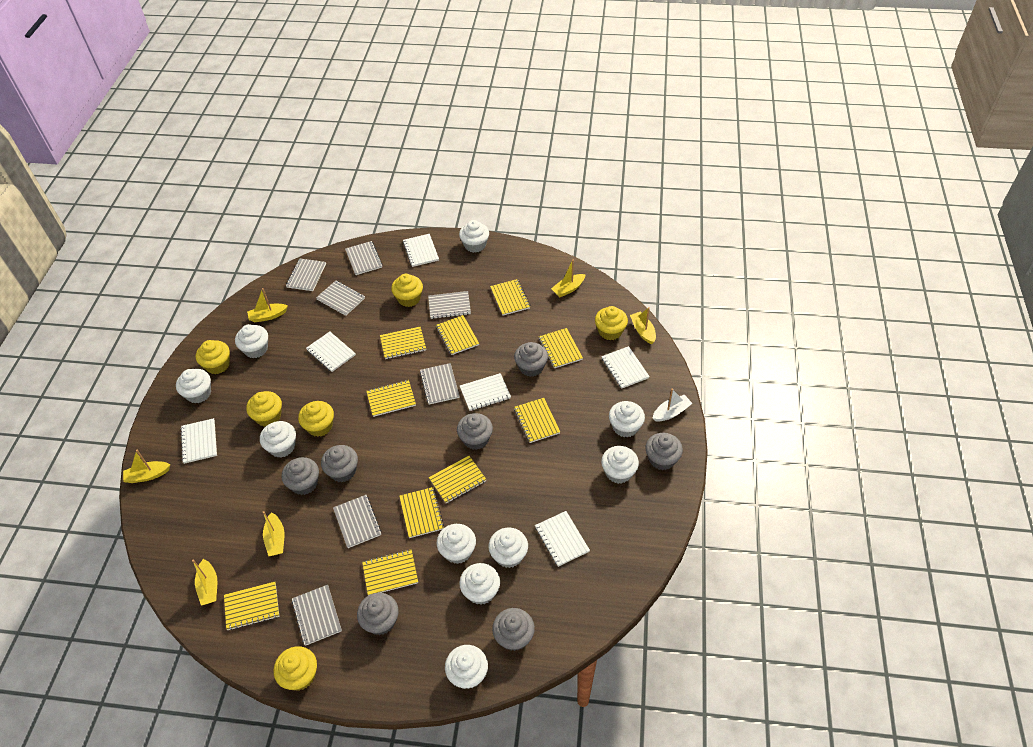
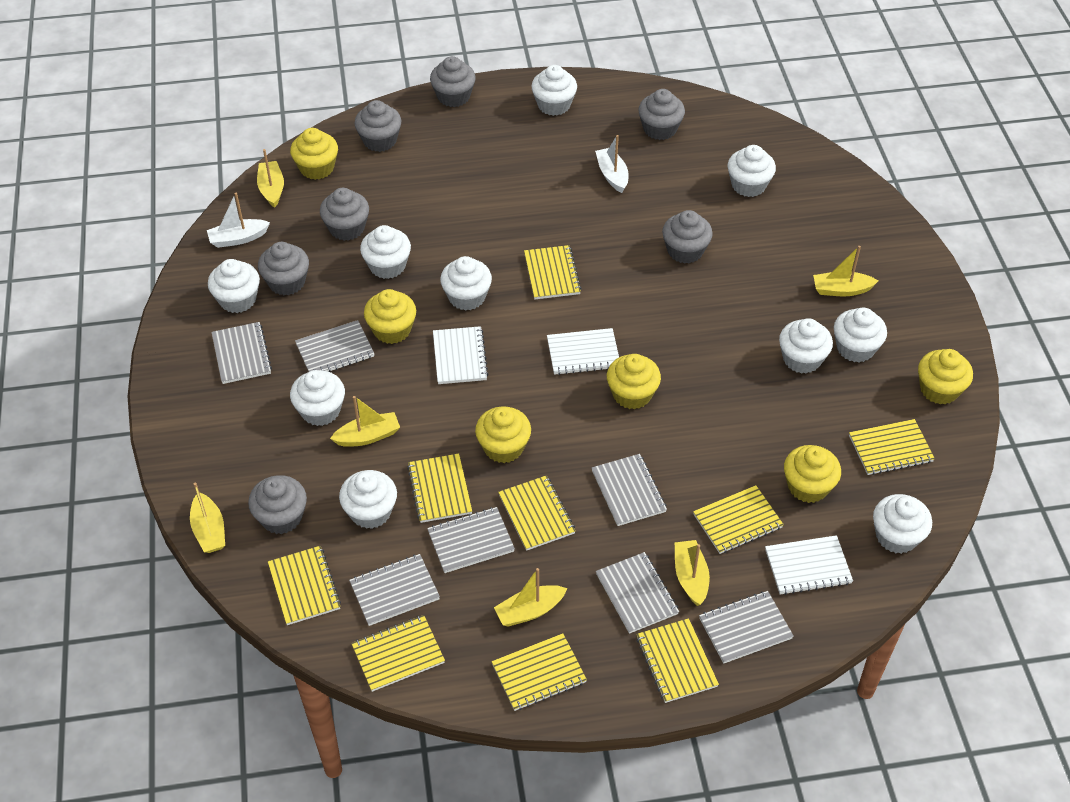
white boat: [653,389,693,422] = 1 -> [207,193,270,248] [595,135,628,193] = 2
white notebook: [180,418,217,464] [306,332,356,372] [403,234,439,267] [460,373,511,411] [535,511,590,567] [601,346,650,389] = 6 -> [433,326,488,384] [547,328,619,375] [765,535,853,595] = 3
yellow notebook: [224,582,279,630] [362,549,418,596] [366,380,416,417] [380,327,426,359] [399,487,444,538] [429,456,487,503] [436,315,479,355] [490,279,530,316] [514,398,560,443] [539,328,583,368] = 10 -> [268,546,341,625] [351,615,445,692] [407,454,472,523] [492,633,587,711] [498,475,576,551] [524,245,582,299] [636,618,719,703] [693,485,784,554] [849,419,935,475] = 9

